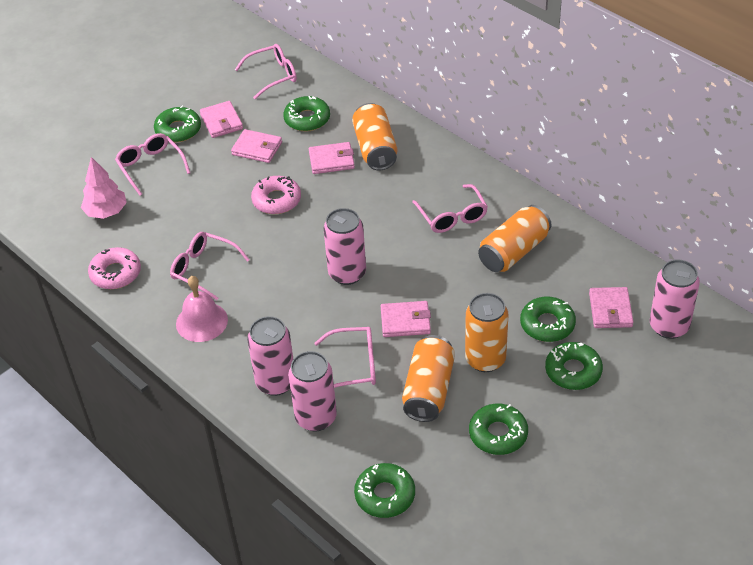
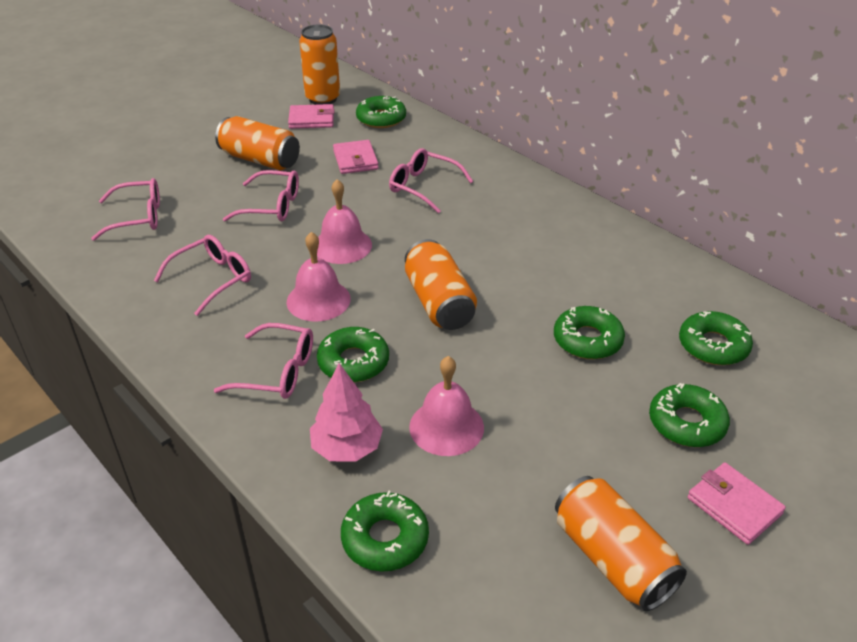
pink bell: [176,276,228,342] = 1 -> [287,232,351,322] [317,179,372,264] [409,356,484,456] = 3
pink can: [247,316,293,396] [288,351,337,431] [323,208,366,285] [650,259,700,339] = 4 -> none = 0
pink donut: [88,247,141,289] [251,176,301,214] = 2 -> none = 0
pink wallet: [200,101,243,138] [231,129,282,163] [309,142,355,174] [381,301,431,337] [589,287,634,328] = 5 -> [288,104,335,129] [333,140,379,174] [688,462,786,545] = 3

